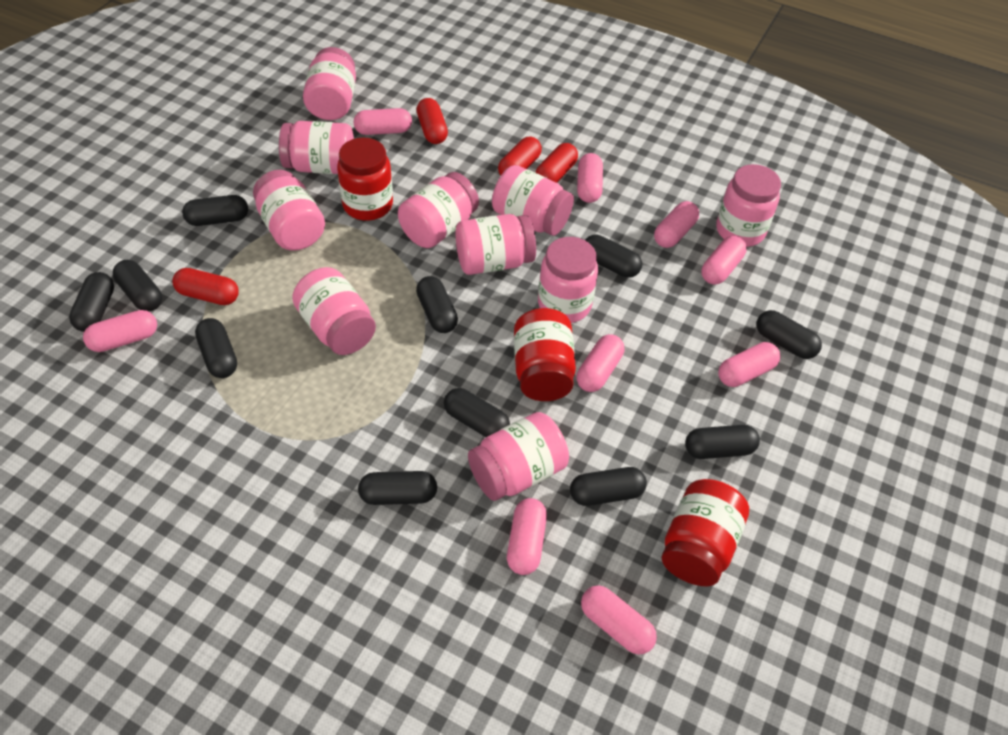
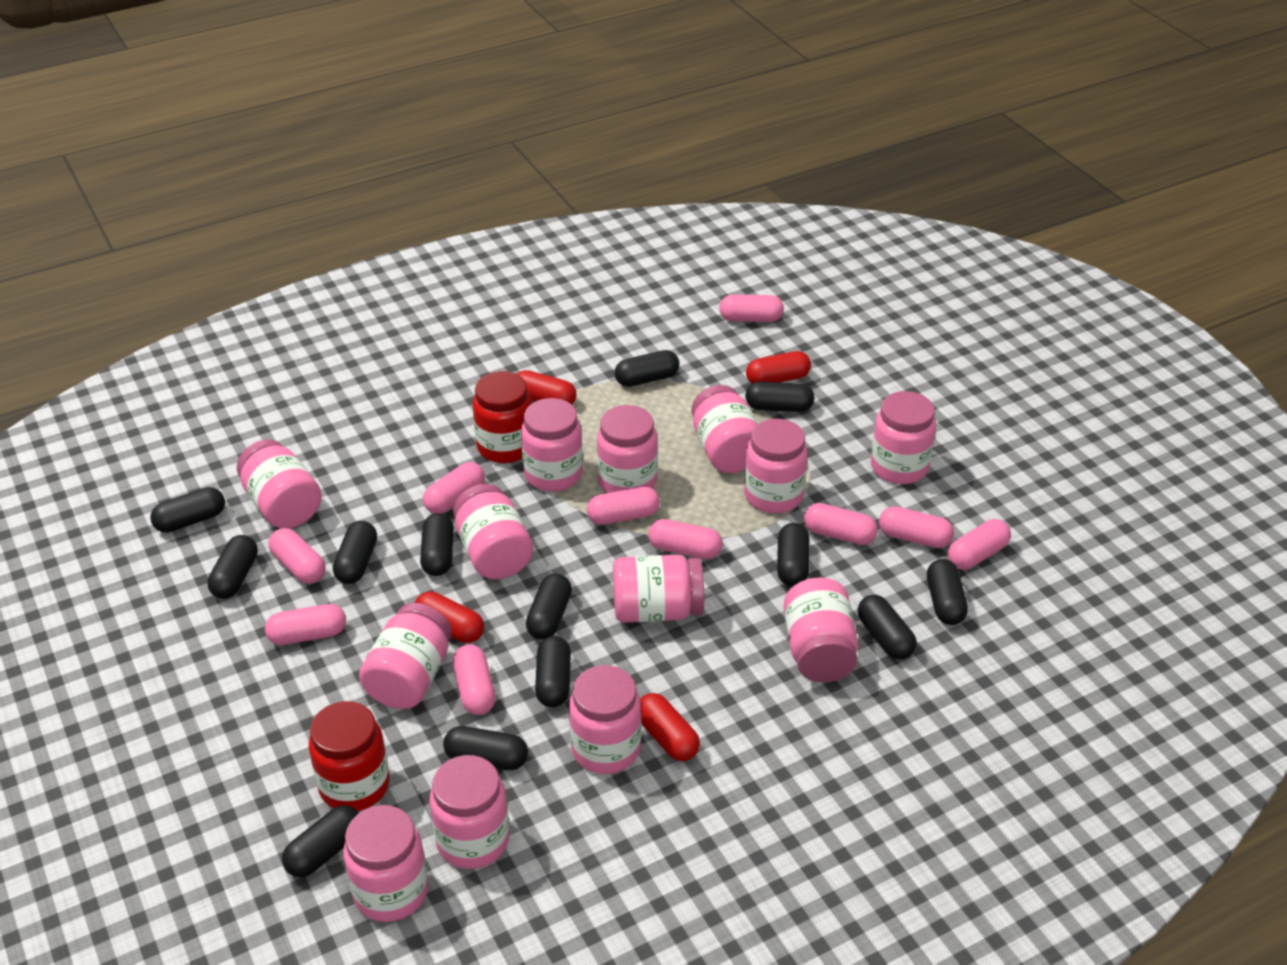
black capsule: [69,272,114,332] [113,260,162,312] [182,195,248,226] [195,318,237,378] [358,471,437,505] [416,276,458,333] [444,388,510,437] [570,467,647,506] [585,234,642,278] [685,425,760,459] [756,310,822,359] = 11 -> [150,487,225,533] [207,535,258,599] [282,805,359,877] [333,521,377,584] [420,513,454,576] [443,726,528,770] [526,574,572,640] [535,636,571,707] [615,350,679,387] [745,382,815,412] [777,523,810,586] [858,595,917,659] [927,559,968,625] = 13
pink capsule: [83,310,157,352] [354,108,412,135] [507,498,547,575] [577,153,603,203] [577,334,624,392] [581,585,657,655] [654,201,699,248] [701,236,747,285] [718,342,780,387] = 9 -> [265,604,346,645] [268,528,326,584] [423,462,485,514] [452,644,496,715] [587,487,660,525] [648,519,723,559] [719,294,784,322] [804,503,878,545] [879,506,954,548] [948,519,1011,570] = 10
pink jar: [253,170,325,250] [279,121,354,174] [292,267,376,355] [303,47,356,120] [398,172,479,248] [456,214,536,275] [468,412,569,501] [492,165,574,236] [538,237,598,323] [716,164,781,247] = 10 -> [237,439,322,529] [343,805,428,922] [359,603,452,709] [430,755,509,869] [453,484,533,579] [521,398,583,492] [569,665,641,774] [597,405,658,493] [613,555,704,623] [692,385,758,473] [744,419,808,513] [784,577,858,682] [871,391,936,484] = 13
red jar: [337,137,393,221] [514,308,576,401] [662,479,749,586] = 3 -> [309,701,390,811] [473,371,532,463] = 2

